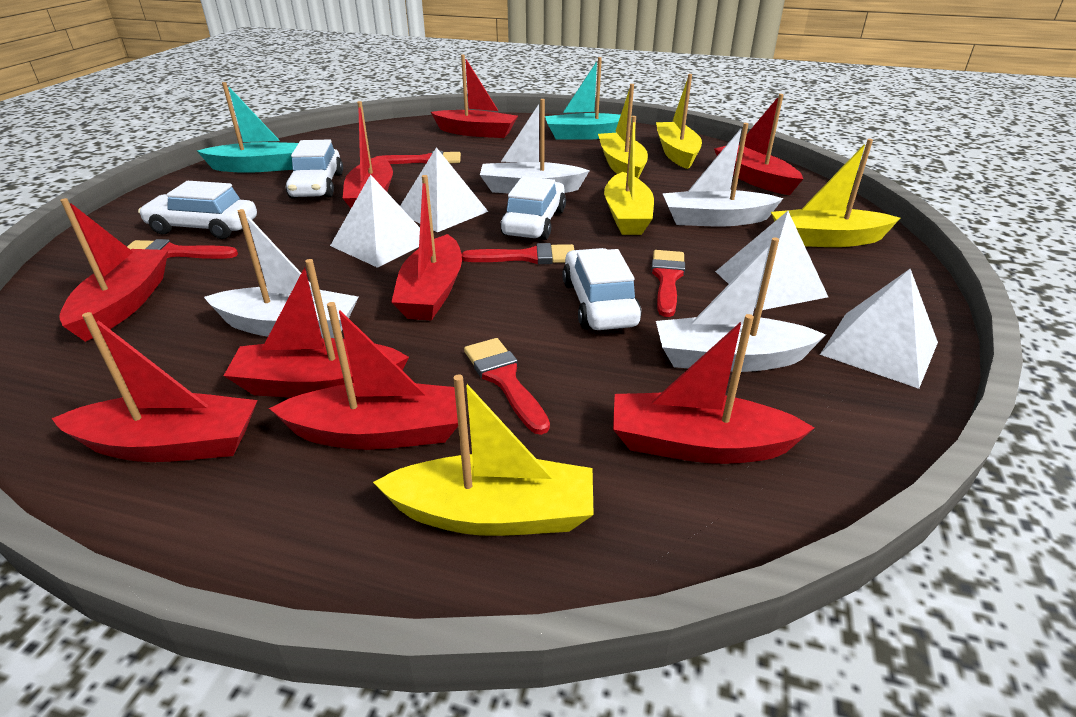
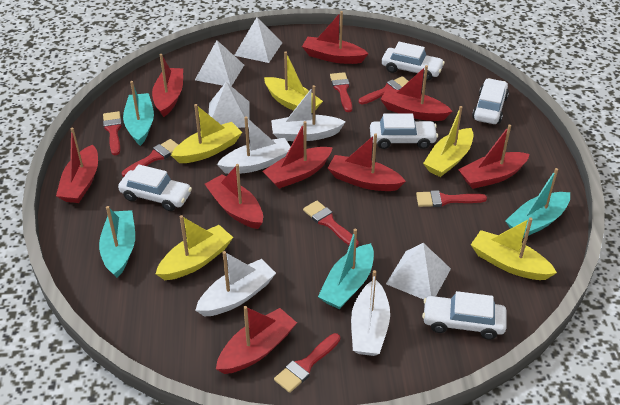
red brush: [127,239,238,259] [376,151,461,164] [462,243,574,264] [464,338,550,435] [651,250,685,317] = 5 -> [103,111,122,155] [122,139,178,177] [274,333,340,393] [303,200,359,247] [330,72,352,112] [359,76,409,105] [416,190,487,207] = 7
turquoise boat: [197,82,298,173] [545,57,632,140] = 2 -> [99,206,135,278] [123,81,154,146] [318,229,374,309] [505,168,570,238] = 4
white car: [138,181,257,239] [286,139,343,199] [500,176,566,240] [562,248,642,330] = 4 -> [118,164,192,211] [370,113,438,149] [382,42,445,81] [422,291,507,340] [472,78,509,124] = 5

